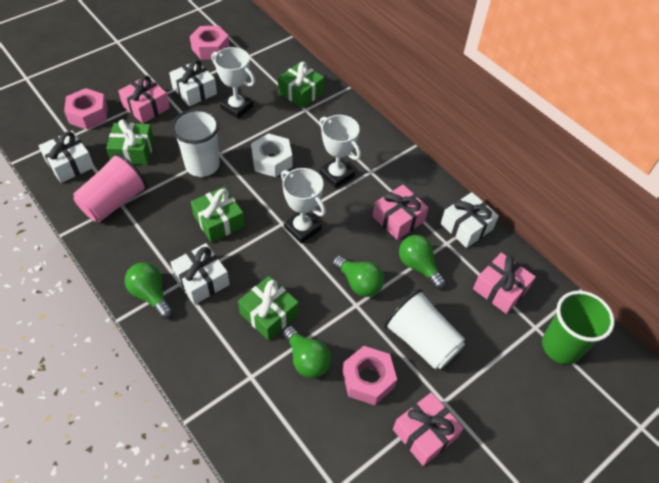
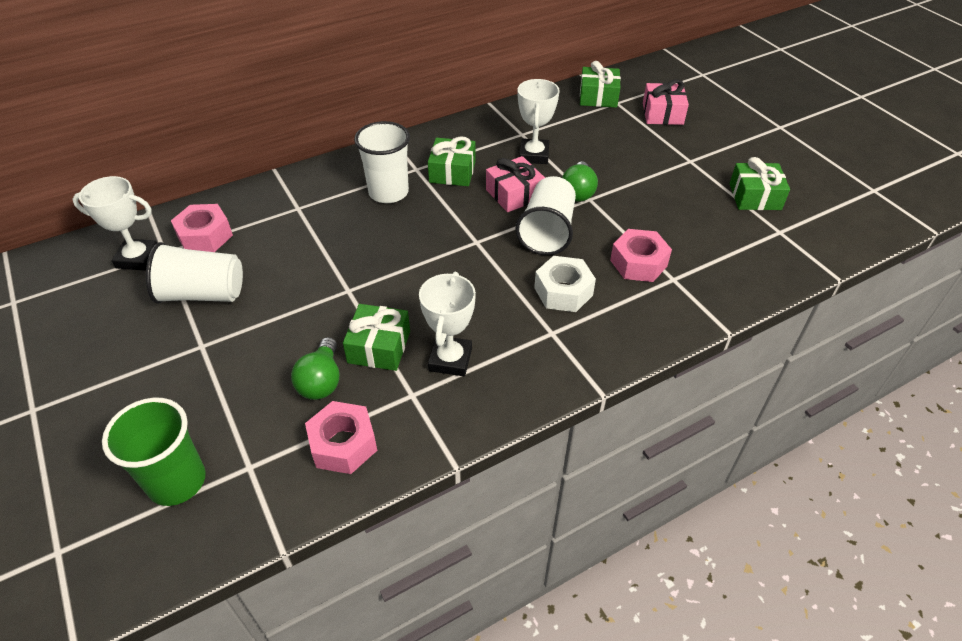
green light bulb: [125,262,173,319] [283,326,331,378] [333,256,384,297] [399,235,446,289] = 4 -> [291,337,339,400] [562,162,598,202] = 2
pink cup: [73,153,148,222] = 1 -> none = 0
pink gift: [118,75,170,124] [373,185,429,240] [393,392,464,466] [473,253,536,314] = 4 -> [486,156,545,212] [643,79,689,125] = 2
white cup: [171,109,220,177] [384,289,465,370] = 2 -> [146,242,243,304] [354,121,410,203] [515,176,576,255] = 3
white gift: [38,131,94,183] [169,60,217,106] [170,243,230,304] [441,192,499,248] = 4 -> none = 0

